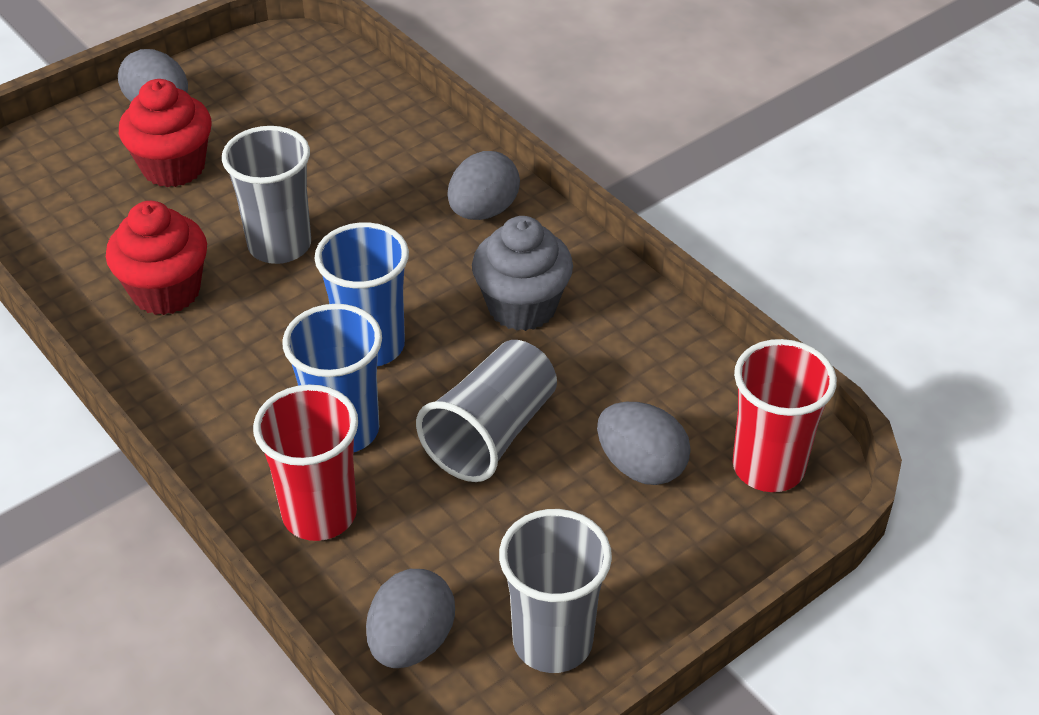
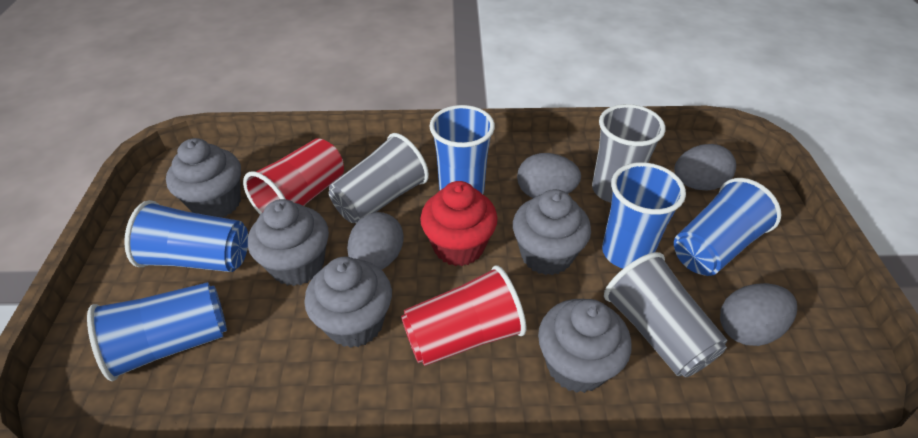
blue cup: [282,304,382,453] [314,222,409,366] = 2 -> [87,282,227,381] [124,200,248,272] [430,105,495,194] [602,162,686,269] [674,178,781,276] = 5
grey cupcake: [472,216,573,331] = 1 -> [166,138,241,218] [248,199,329,286] [304,257,392,348] [513,189,591,275] [538,299,631,393] = 5
red cupcake: [106,201,207,315] [119,79,212,187] = 2 -> [420,181,498,266] = 1

